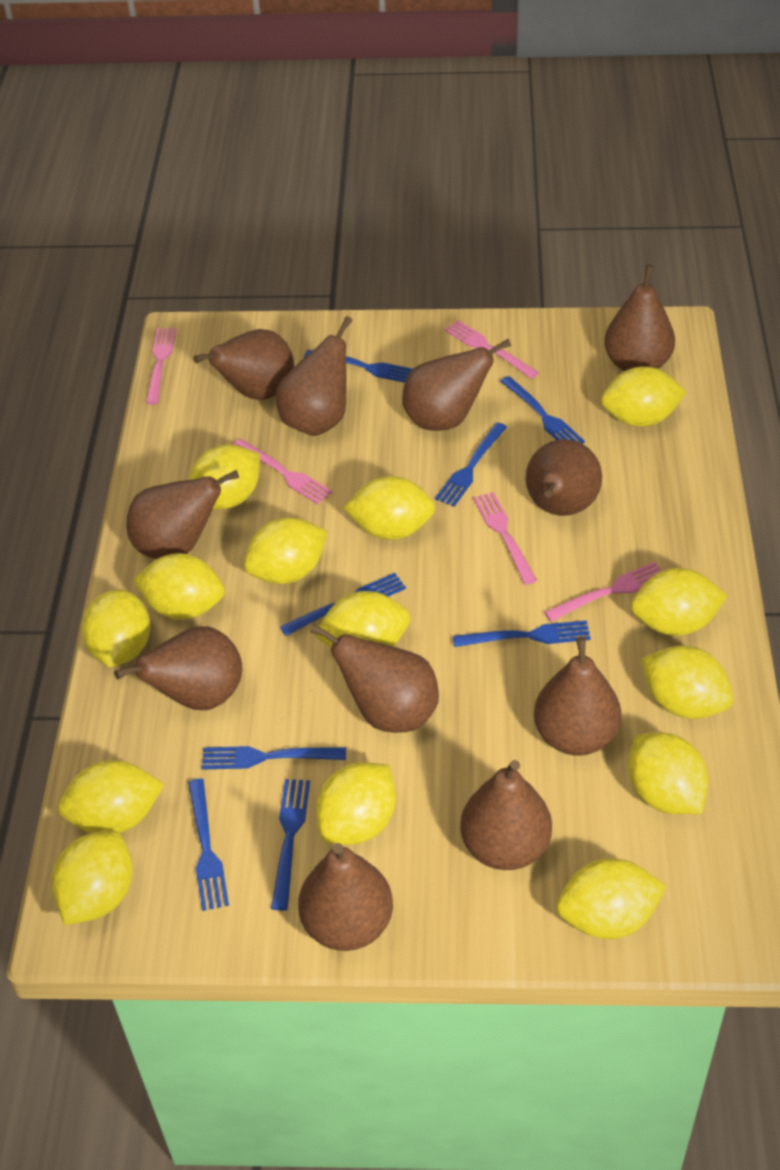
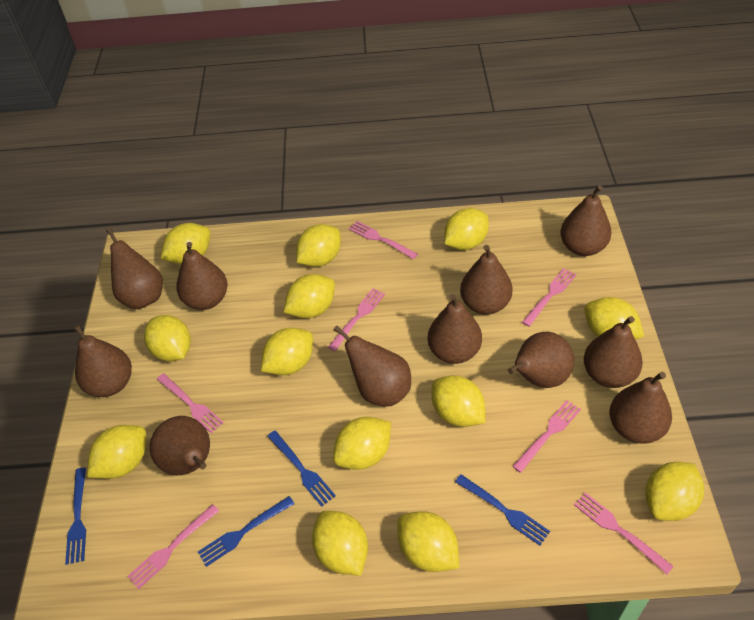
blue fork: [188,779,229,911] [202,746,346,770] [271,779,310,910] [280,573,406,636] [304,350,412,383] [435,422,507,507] [453,620,591,647] [500,376,585,444] = 8 -> [65,468,86,565] [198,496,294,567] [267,430,336,507] [455,474,550,546] = 4
pink fork: [146,328,176,404] [233,439,332,504] [444,320,539,379] [473,492,537,585] [544,562,663,622] = 5 -> [127,504,219,589] [157,373,224,434] [328,288,385,351] [349,221,418,259] [512,400,581,473] [522,268,576,327] [574,492,674,574] = 7
yellow lemon: [51,830,133,925] [58,760,164,833] [82,589,150,667] [133,553,225,620] [189,444,260,510] [244,517,327,584] [314,591,411,648] [316,762,396,845] [343,476,435,540] [556,858,667,939] [601,366,687,427] [628,732,709,814] [631,568,727,636] [641,645,734,719] = 14 -> [87,425,146,479] [144,315,191,361] [161,223,210,264] [261,328,313,375] [284,274,335,318] [296,224,341,267] [312,511,368,576] [333,417,391,470] [397,511,459,572] [432,375,485,427] [444,208,489,250] [584,297,644,339] [645,462,704,521] = 13

